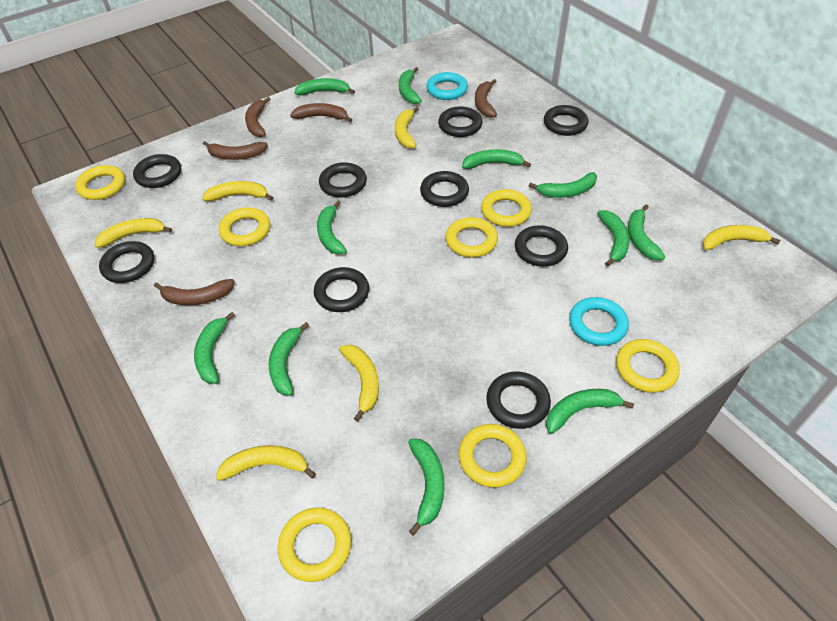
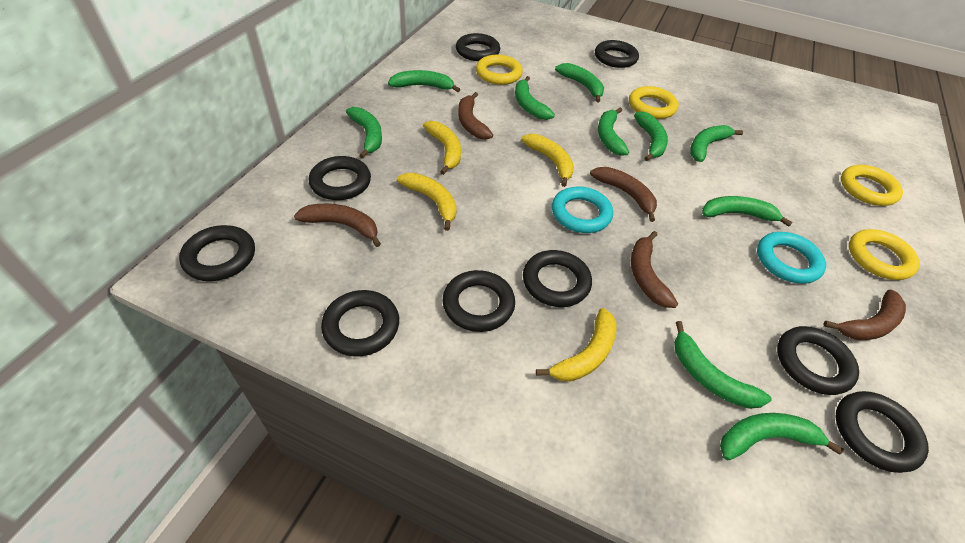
green banana: [194,312,235,384] [269,322,309,396] [294,78,355,95] [317,201,347,255] [399,67,422,104] [408,439,445,535] [462,149,531,169] [529,172,597,198] [546,389,634,434] [597,210,630,267] [628,205,665,260] = 11 -> [346,107,382,159] [388,70,461,92] [515,76,555,120] [555,63,604,103] [598,108,629,156] [634,112,668,161] [674,321,771,409] [690,125,743,162] [702,196,792,227] [720,413,844,460] = 10
yellow banana: [95,218,172,248] [202,181,274,201] [216,445,316,481] [339,344,379,421] [395,107,419,149] [703,225,781,250] = 6 -> [397,173,457,231] [423,121,461,175] [521,134,574,187] [536,308,617,381] = 4
yellow ring: [75,165,125,200] [219,208,270,246] [278,508,351,582] [445,217,498,257] [458,424,527,488] [481,189,532,227] [616,339,680,393] = 7 -> [476,55,523,85] [629,86,678,119] [841,165,903,206] [849,229,920,280] = 4

